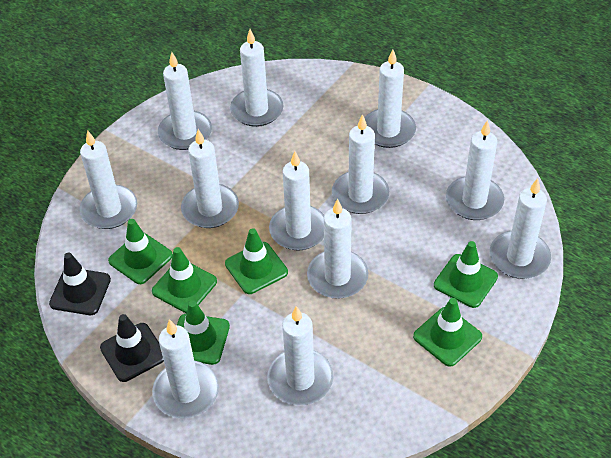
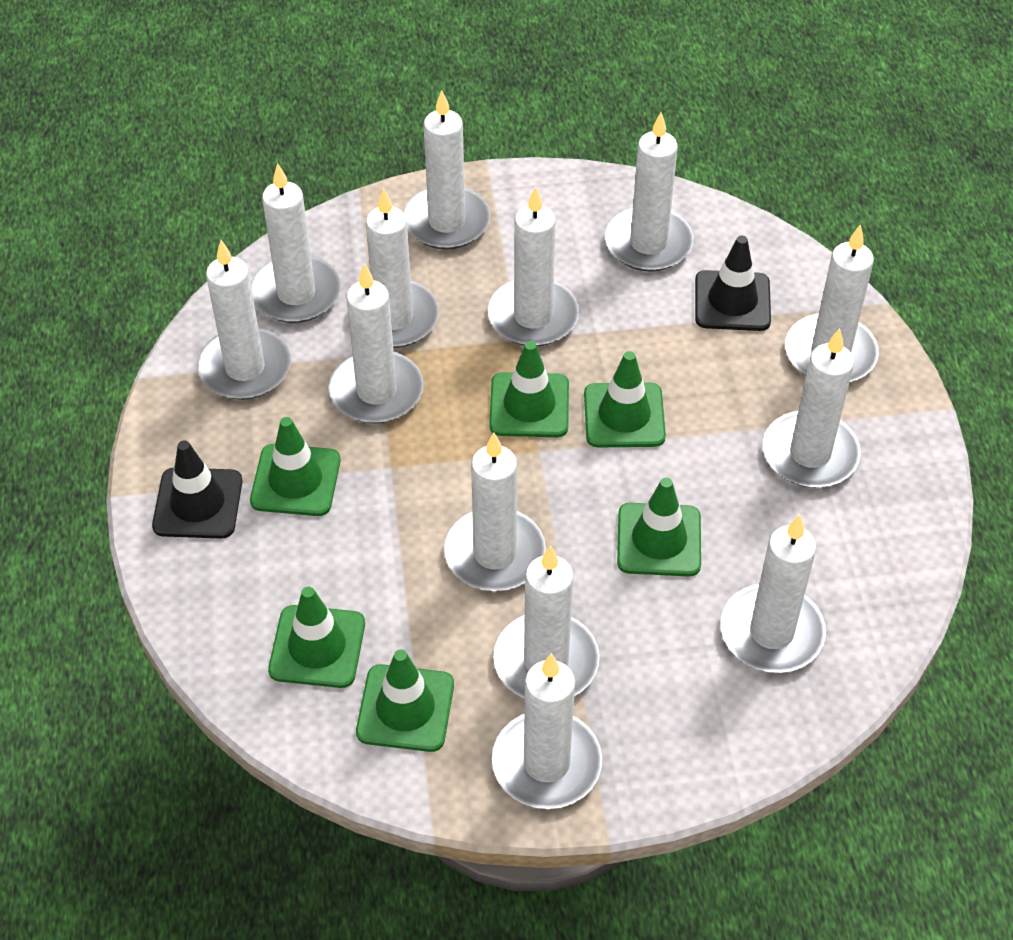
white candle: [79,130,137,229] [152,319,219,419] [158,52,212,150] [181,129,239,228] [230,29,283,127] [267,306,333,406] [269,151,324,251] [307,198,368,299] [332,114,389,214] [365,49,416,148] [446,120,504,220] [490,178,551,279] = 12 -> [197,240,291,400] [251,163,341,323] [329,263,424,424] [348,188,439,348] [403,90,490,249] [444,433,546,591] [488,186,579,346] [492,653,602,809] [493,545,600,699] [605,112,693,272] [721,515,826,673] [763,328,861,488] [785,224,879,382] = 13

